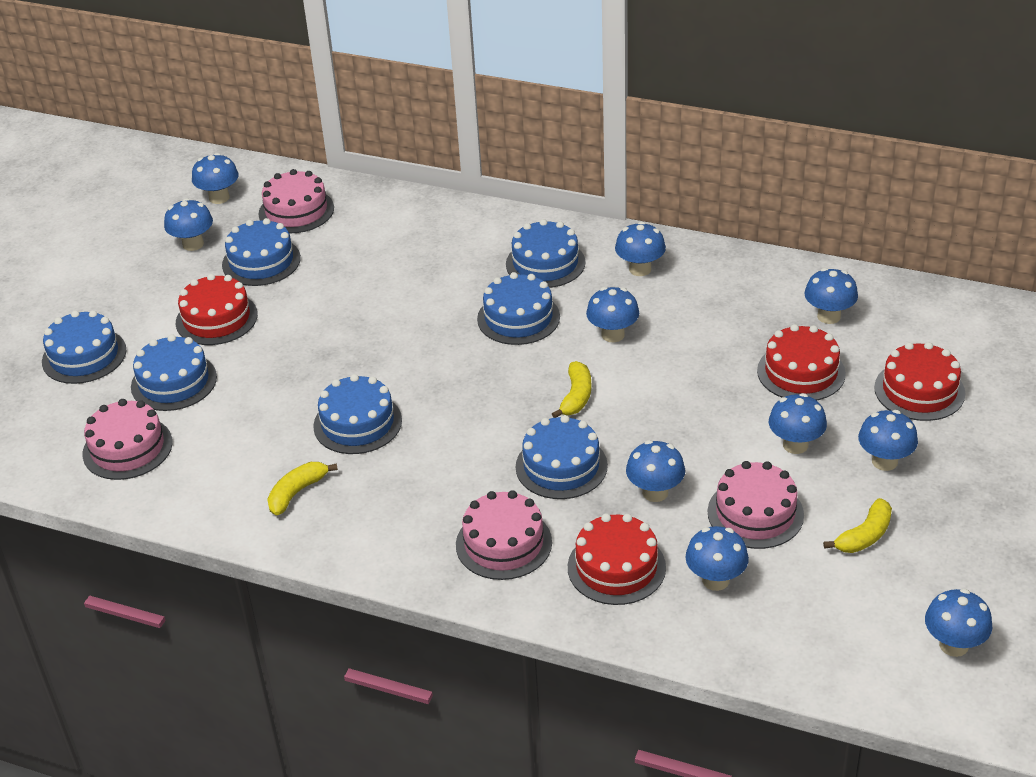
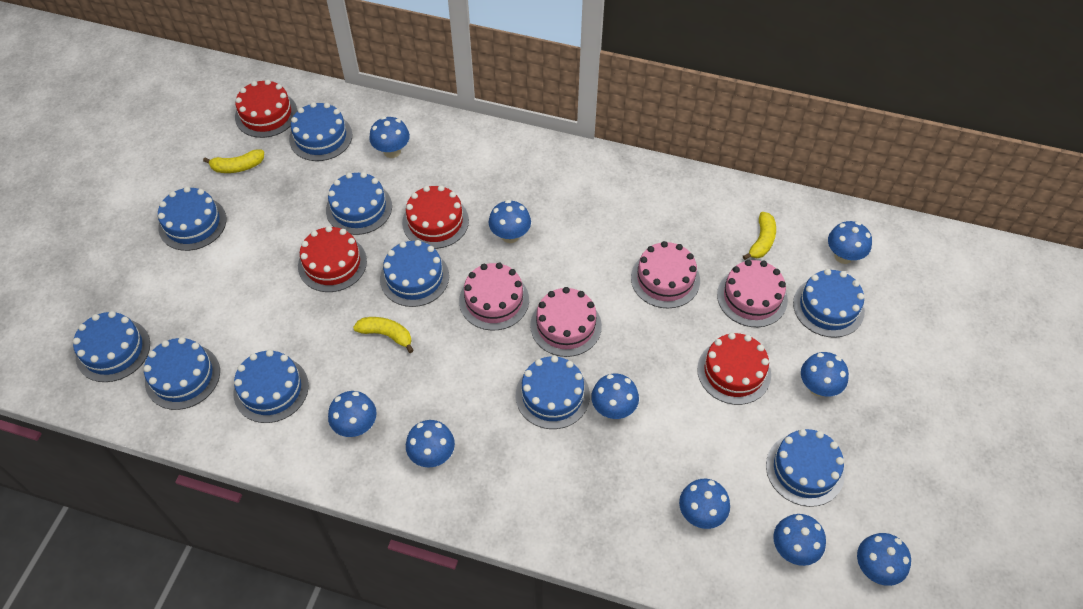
blue cake: [42,310,127,384] [131,334,217,411] [222,218,301,286] [313,374,402,454] [477,272,560,345] [506,219,585,288] [516,415,608,499] = 7 -> [73,311,150,382] [143,337,220,410] [158,187,226,251] [234,350,309,423] [289,102,352,161] [326,172,392,235] [380,240,449,307] [516,356,590,429] [766,429,845,507] [793,269,865,338] = 10

